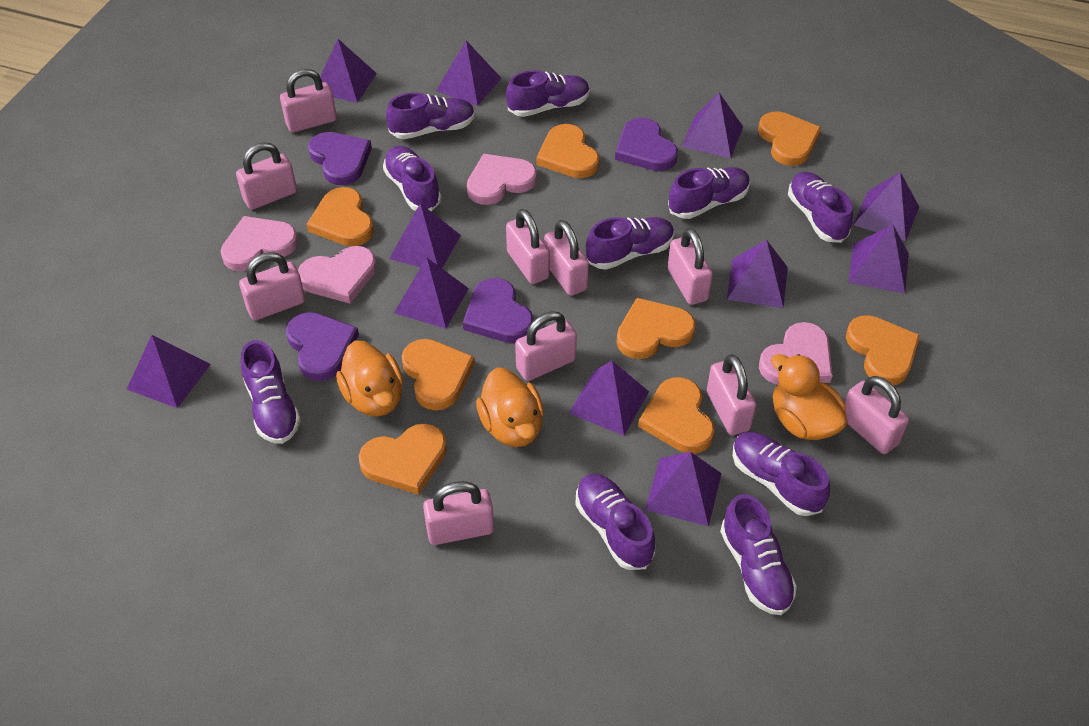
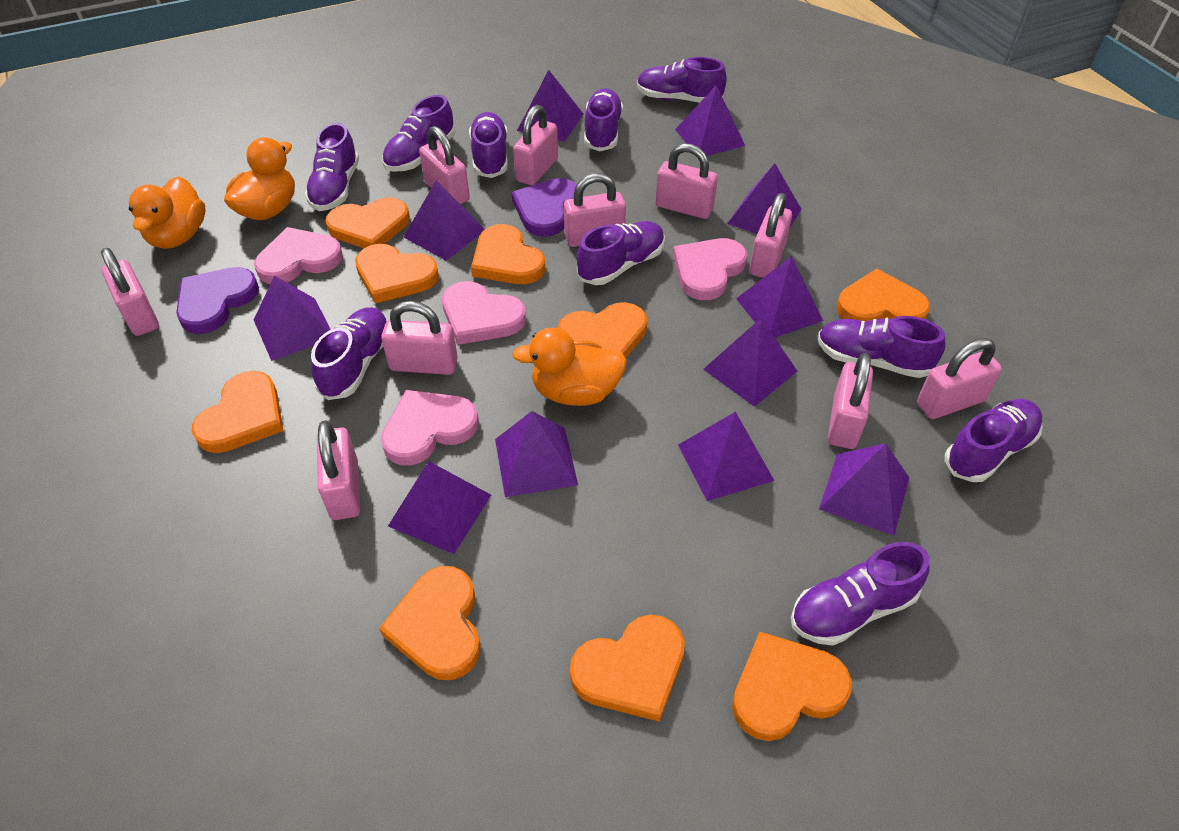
orange heart: [306,187,374,246] [359,423,447,495] [402,339,475,411] [536,124,599,178] [617,298,696,359] [638,377,715,454] [758,111,821,166] [846,315,920,385] = 8 -> [192,371,284,453] [325,197,410,248] [355,244,439,303] [379,566,481,680] [471,224,545,284] [558,302,647,358] [570,615,685,722] [732,632,852,741] [837,269,930,322] = 9
purple heart: [286,312,359,381] [308,132,372,185] [463,278,534,343] [615,118,678,171] = 4 -> [176,267,259,334] [512,178,577,237] = 2

